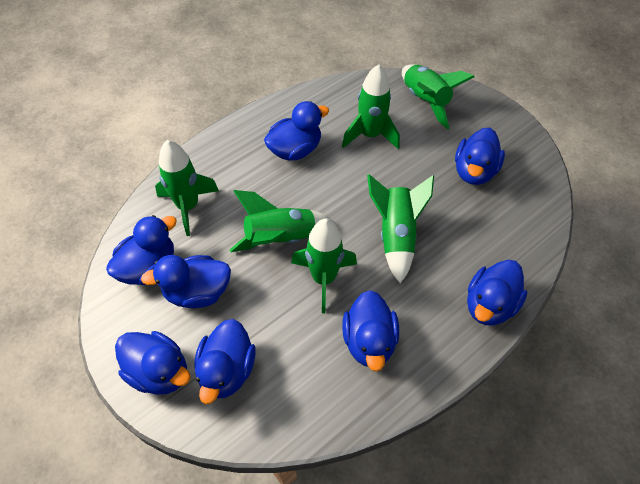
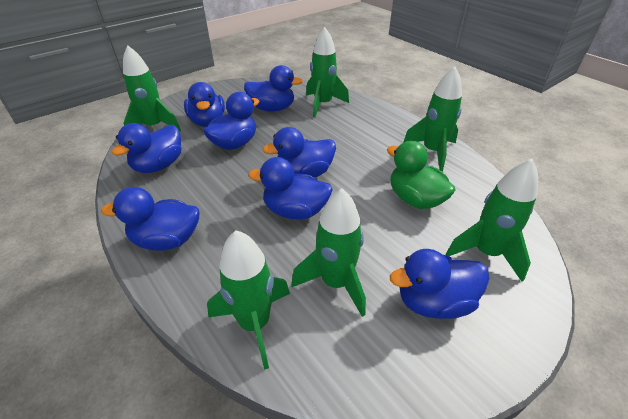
green duck: none = 0 -> [387,141,456,209] = 1

